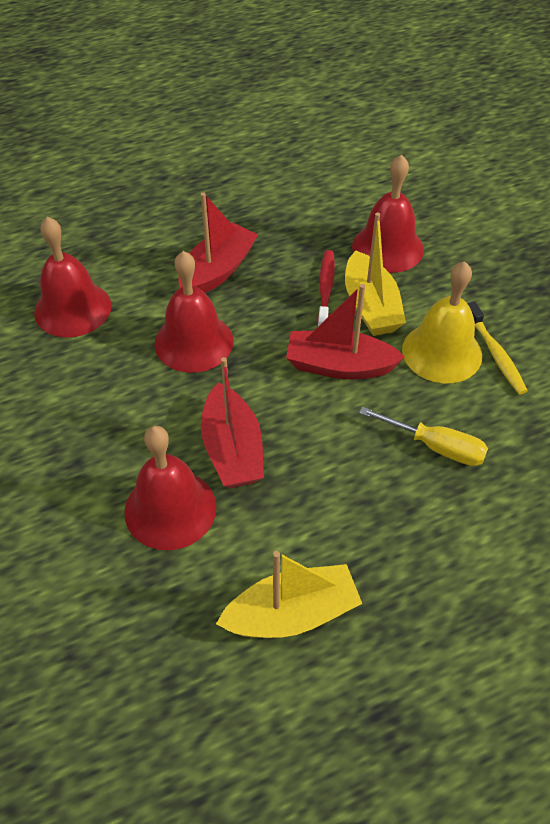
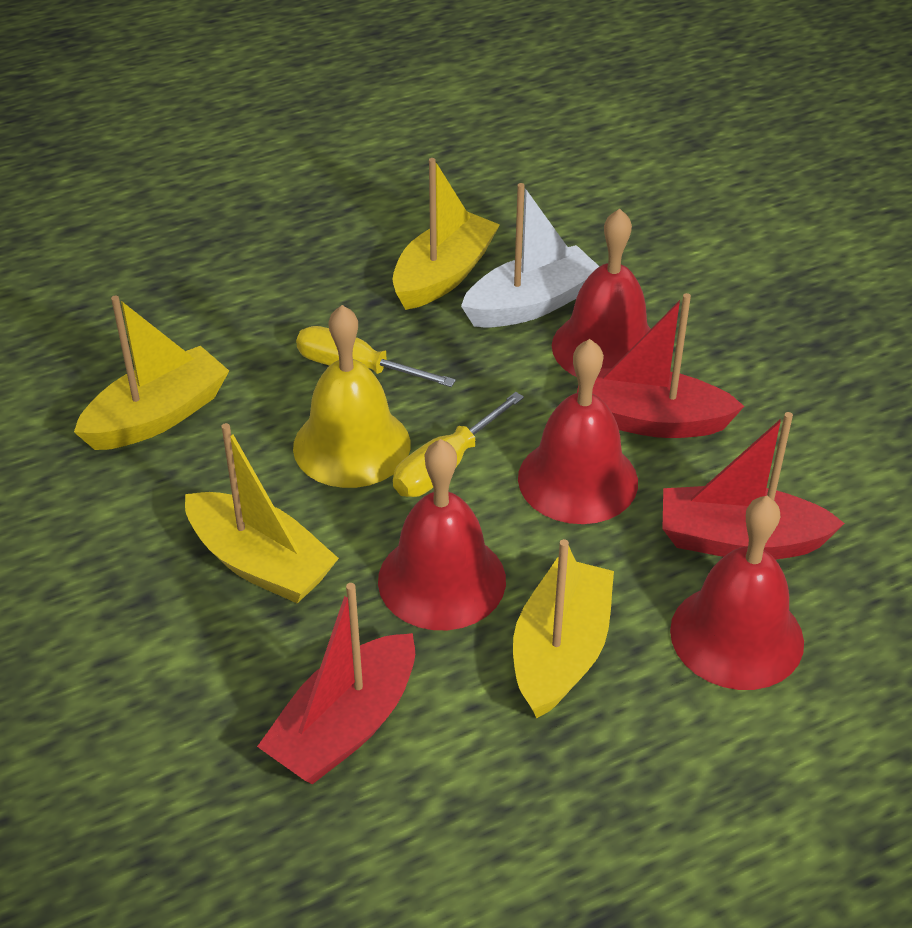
red toothbrush: [317,250,335,327] = 1 -> none = 0
white boat: none = 0 -> [461,183,600,328] = 1
yellow boat: [216,551,362,638] [345,212,406,336] = 2 -> [74,295,229,450] [185,423,339,603] [392,158,500,310] [513,539,614,719] = 4
yellow screwdriver: [359,407,488,466] = 1 -> [296,326,456,387] [393,392,524,497] = 2
yellow toothbrush: [467,301,528,394] = 1 -> none = 0

